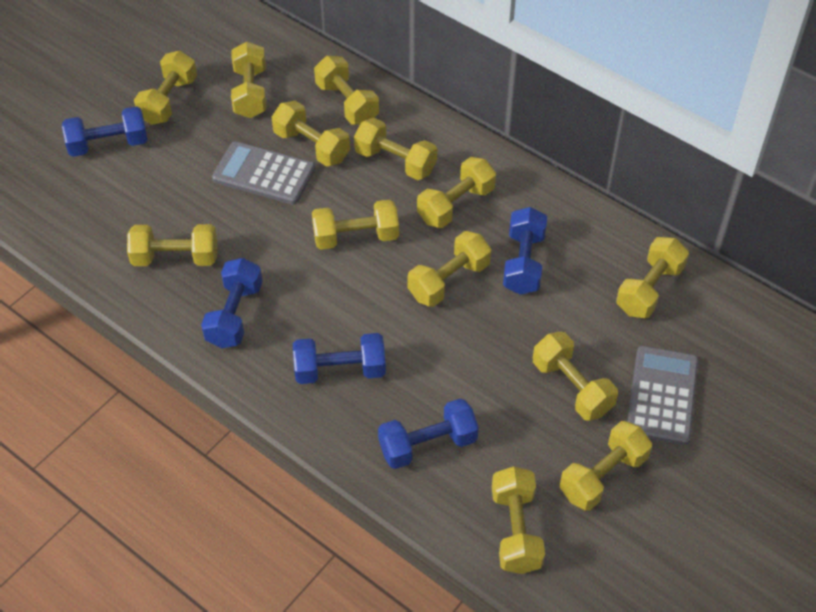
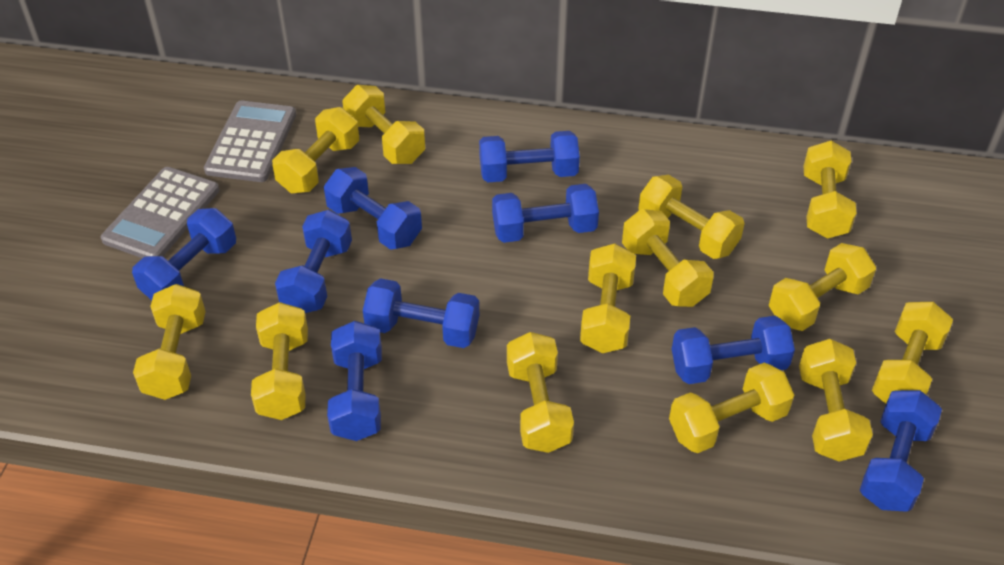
blue dumbbell: [62,106,148,157] [201,258,263,348] [293,333,386,384] [378,398,479,469] [503,207,547,295] = 5 -> [132,208,236,300] [275,210,352,313] [324,167,422,250] [327,321,382,441] [363,278,479,348] [479,131,580,182] [492,184,599,243] [672,316,795,384] [860,390,942,512] = 9

